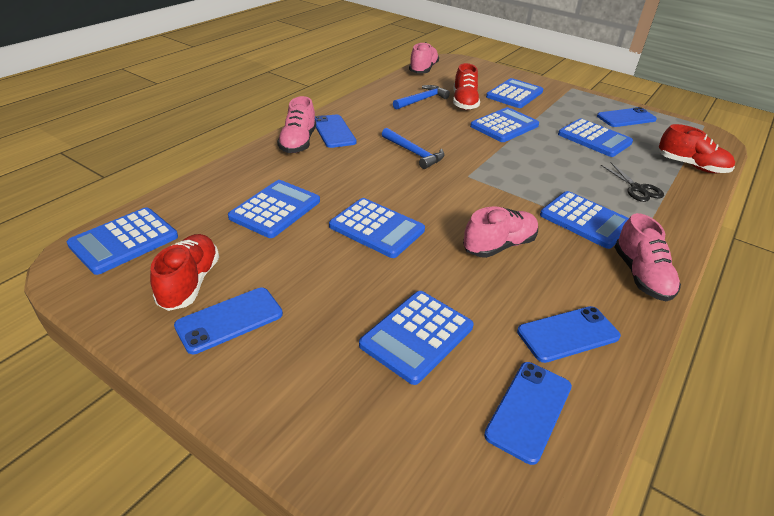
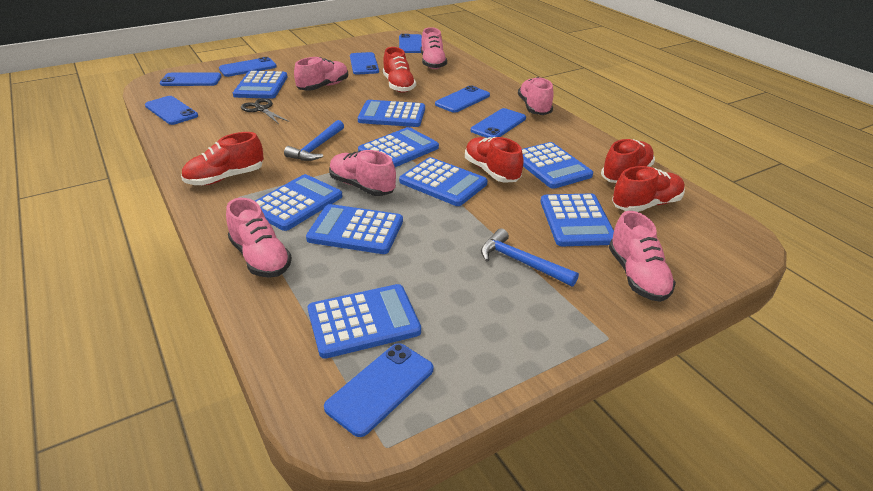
blue calculator: [67,207,178,275] [228,180,320,238] [329,198,425,258] [359,291,474,385] [470,107,539,142] [486,78,543,108] [540,191,629,249] [558,118,633,157] = 8 -> [233,71,287,99] [255,174,342,231] [306,204,403,254] [308,284,421,359] [358,100,425,127] [358,127,439,167] [399,157,488,206] [522,142,593,189] [540,193,614,246] = 9
blue phone: [174,288,283,354] [315,114,357,148] [484,362,572,465] [517,306,621,363] [597,107,657,127] = 5 -> [145,96,198,125] [160,72,222,86] [219,57,277,77] [324,343,434,437] [350,52,379,75] [399,34,422,53] [435,85,490,113] [471,108,526,138] = 8
pink shoe: [277,96,316,153] [409,42,439,73] [463,206,538,258] [615,213,681,301] = 4 -> [226,198,292,278] [294,57,348,91] [329,150,396,196] [421,27,447,69] [518,77,554,115] [609,211,676,302] = 6
red shoe: [150,234,219,311] [453,63,480,110] [658,124,735,173] = 3 -> [181,132,264,185] [383,47,416,93] [465,137,524,183] [601,139,655,183] [612,166,685,212] = 5

